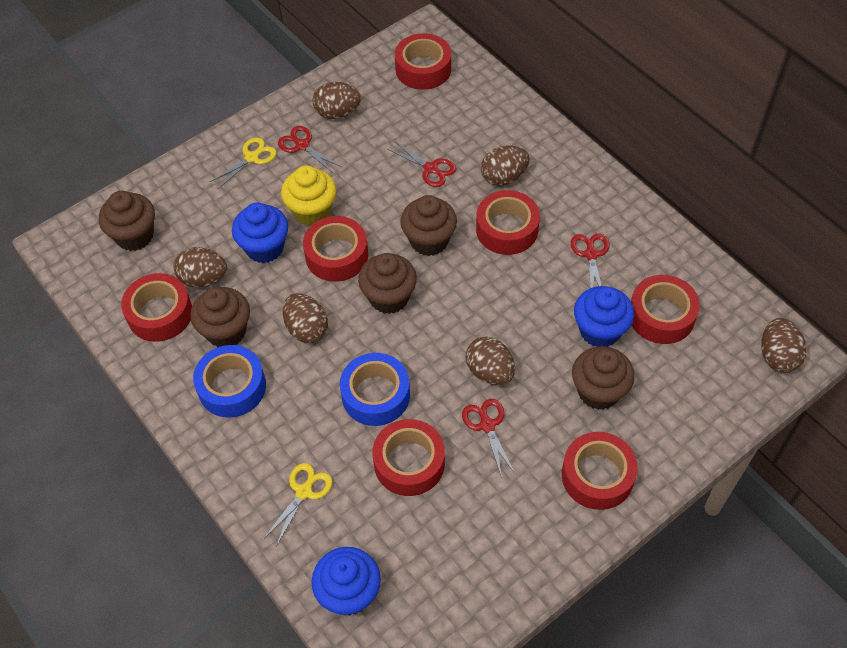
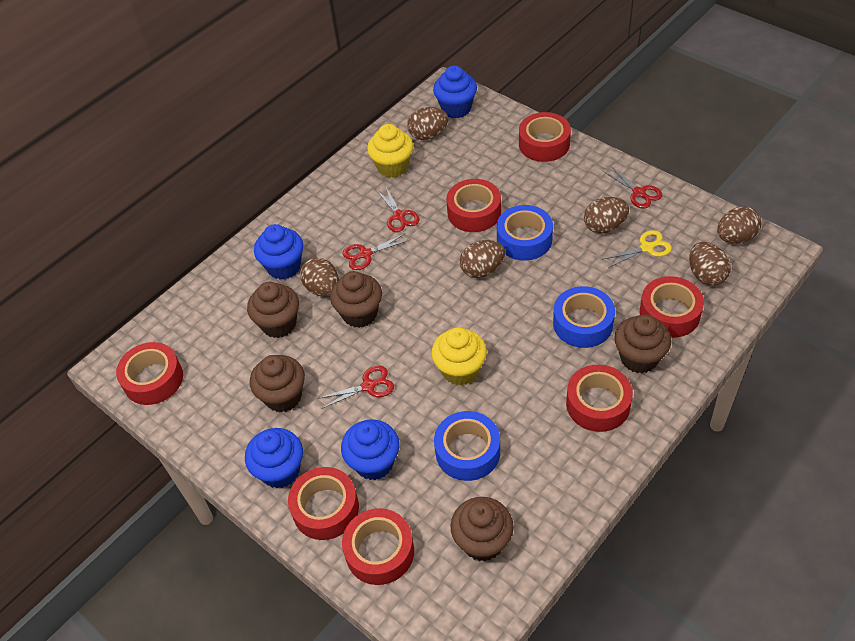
blue cupcake: [232,203,288,263] [312,547,381,615] [574,286,634,347] = 3 -> [245,428,303,488] [254,224,303,279] [341,419,399,480] [433,65,477,118] = 4
blue tape: [193,345,266,418] [340,353,410,426] = 2 -> [434,411,500,481] [497,205,553,261] [553,286,615,348] = 3
yellow cupcake: [281,166,336,226] = 1 -> [367,124,413,178] [431,327,487,386] = 2
yellow scissors: [210,137,277,189] [264,463,333,546] = 2 -> [602,230,672,268] = 1

